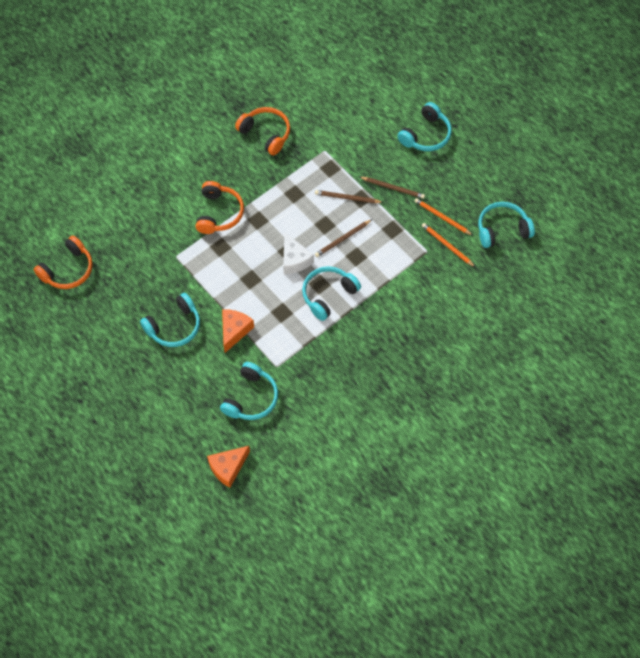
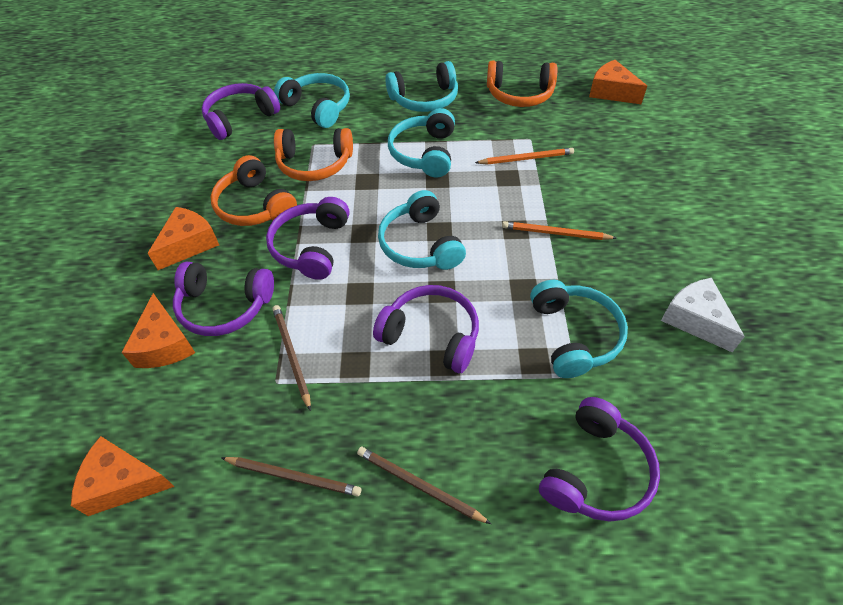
orange cheese: [207,446,250,488] [222,309,254,353] = 2 -> [71,436,175,516] [121,293,195,368] [148,207,219,270] [589,60,647,104] = 4
purple headphones: none = 0 -> [173,262,274,336] [202,83,280,140] [266,197,349,280] [373,285,479,373] [539,397,660,522] = 5

